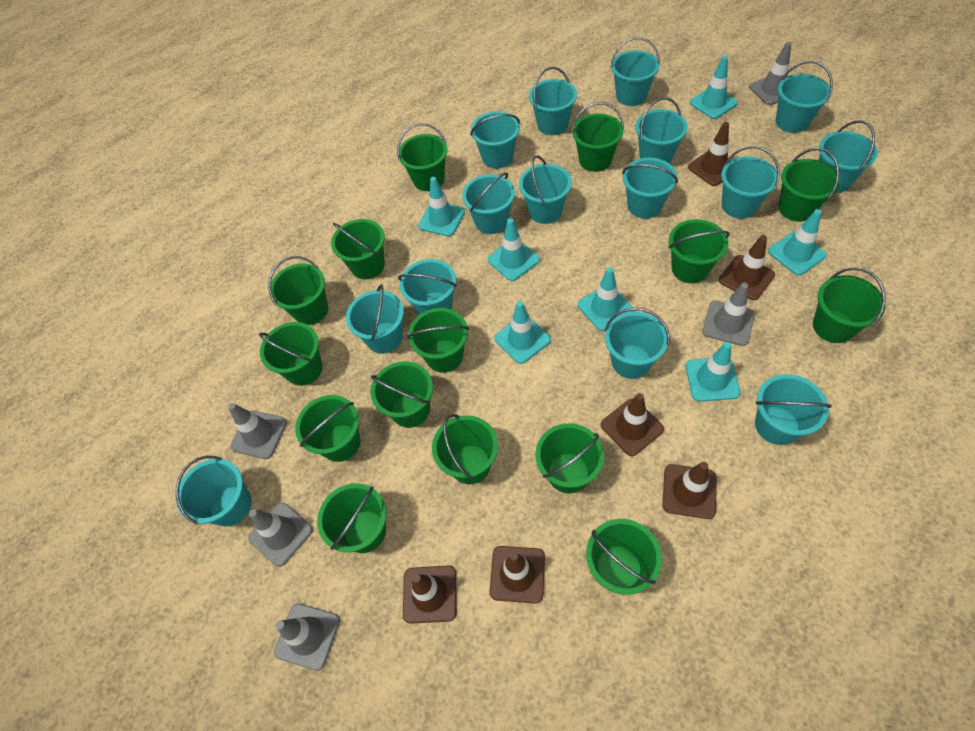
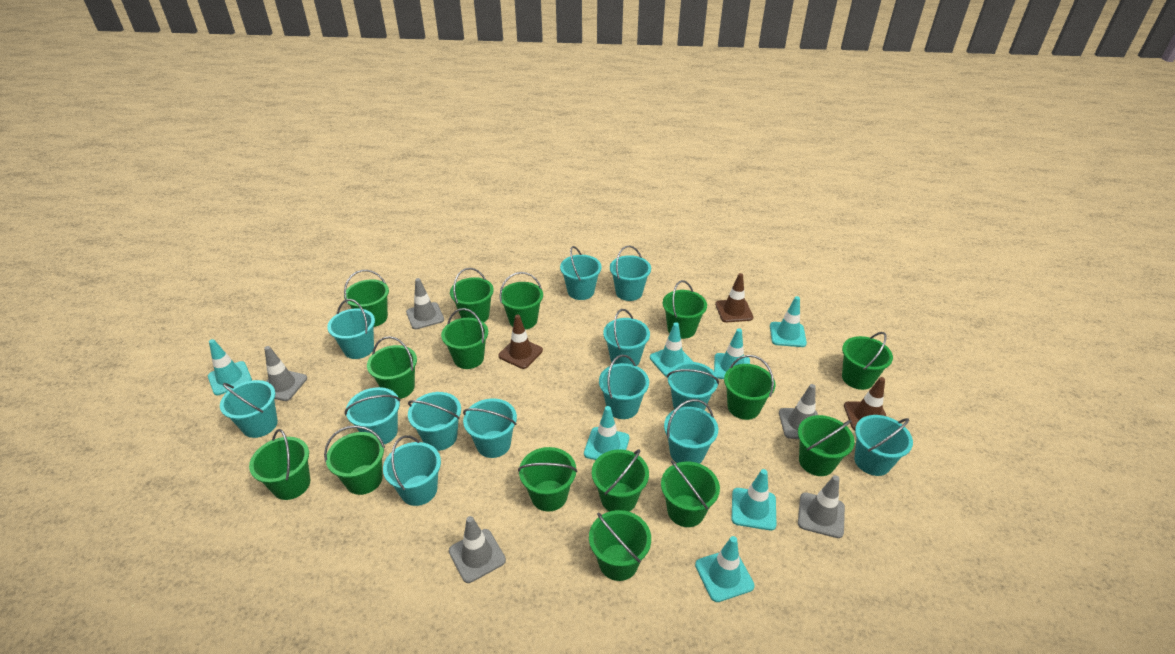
brown traffic cone: [403,566,457,624] [490,546,545,604] [601,393,664,456] [662,462,717,519] [688,122,731,186] [719,235,775,300] = 6 -> [498,315,543,369] [715,273,753,322] [844,377,886,430] = 3
turquoise bucket: [176,456,252,527] [346,284,404,354] [398,259,457,315] [462,172,515,234] [470,111,520,168] [519,155,572,224] [529,67,577,135] [605,308,670,379] [610,37,660,106] [622,158,678,218] [635,97,688,163] [721,146,780,219] [755,374,832,445] [776,61,833,133] [819,120,878,193] = 15 -> [220,380,278,438] [327,299,375,359] [345,387,401,444] [383,435,441,506] [408,392,461,451] [463,398,517,458] [560,246,602,300] [599,355,649,419] [603,309,650,366] [610,246,651,301] [664,399,718,464] [667,362,719,410] [854,415,913,476] = 13

